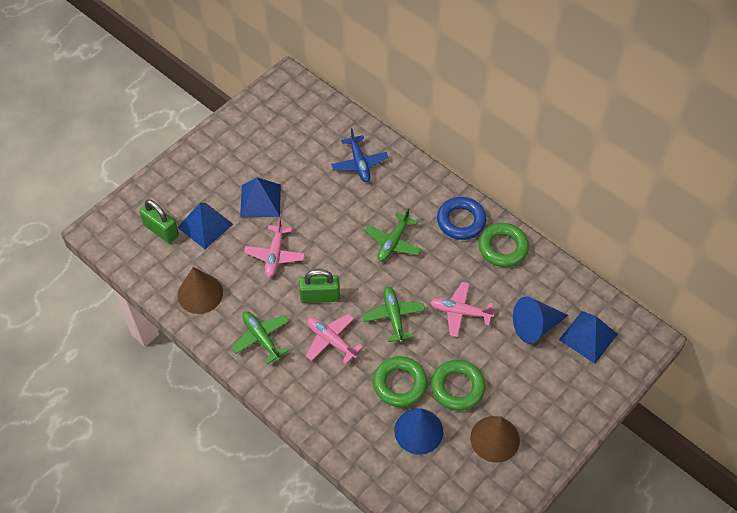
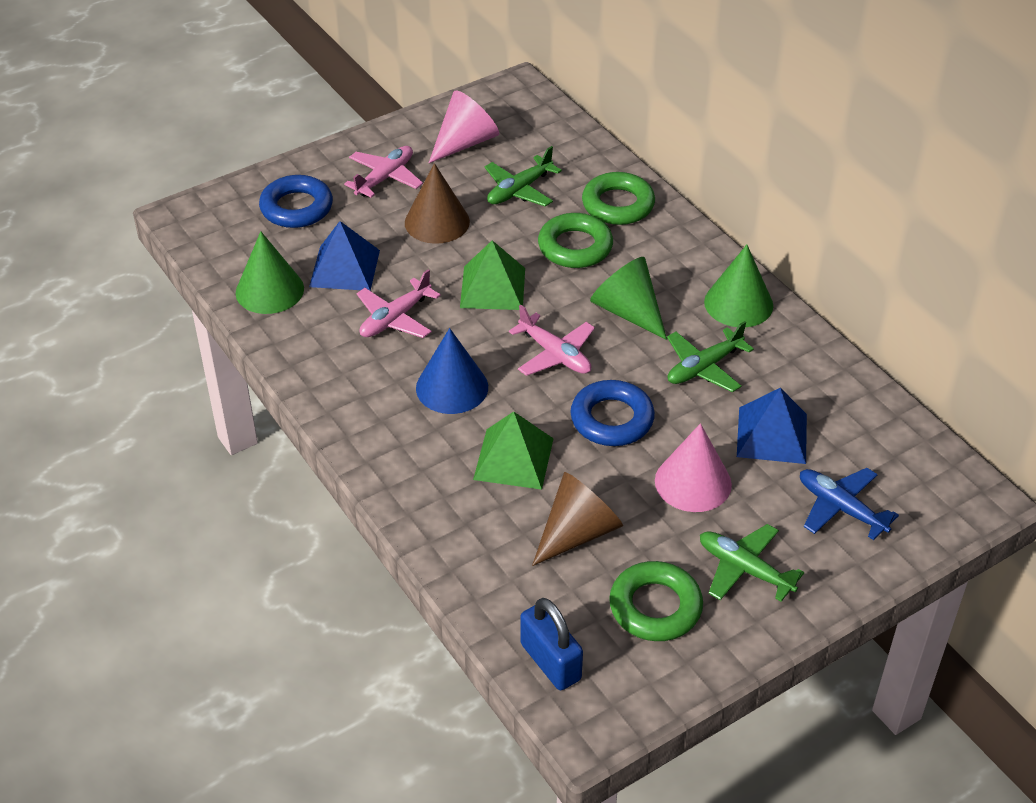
blue cone: [394,408,443,454] [513,296,568,344] = 2 -> [416,328,488,414] = 1
blue padlock: none = 0 -> [520,598,583,690] = 1
blue pyramid: [177,203,233,249] [240,178,281,217] [559,311,618,364] = 3 -> [309,221,380,291] [737,388,807,464] = 2
blue ring: [437,197,487,240] = 1 -> [259,175,333,228] [570,380,655,446] = 2
green cone: none = 0 -> [236,231,304,314] [590,257,667,340] [704,245,773,327] = 3
green padlock: [139,200,179,243] [299,269,340,303] = 2 -> none = 0
green pyramid: none = 0 -> [460,240,525,310] [473,411,554,490] = 2
pink cone: none = 0 -> [429,90,499,163] [655,423,732,512] = 2

